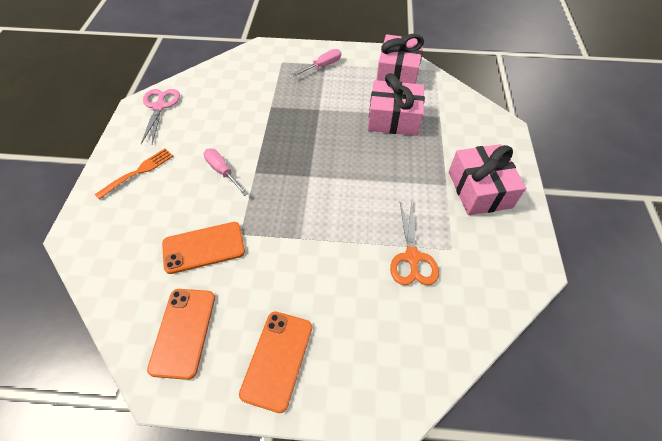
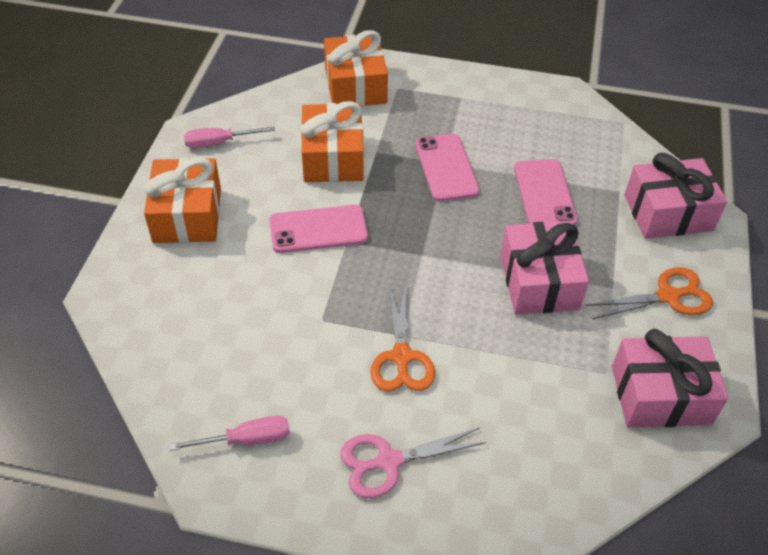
orange fork: [94,148,173,200] = 1 -> none = 0
orange gift: none = 0 -> [144,157,221,243] [301,101,364,182] [324,30,388,107] = 3
orange phone: [147,289,215,380] [162,222,245,274] [239,311,312,413] = 3 -> none = 0
orange scissors: [390,201,439,285] = 1 -> [370,283,435,392] [586,267,713,319] = 2
pink phone: none = 0 -> [269,205,368,253] [415,134,480,202] [514,159,578,225] = 3

